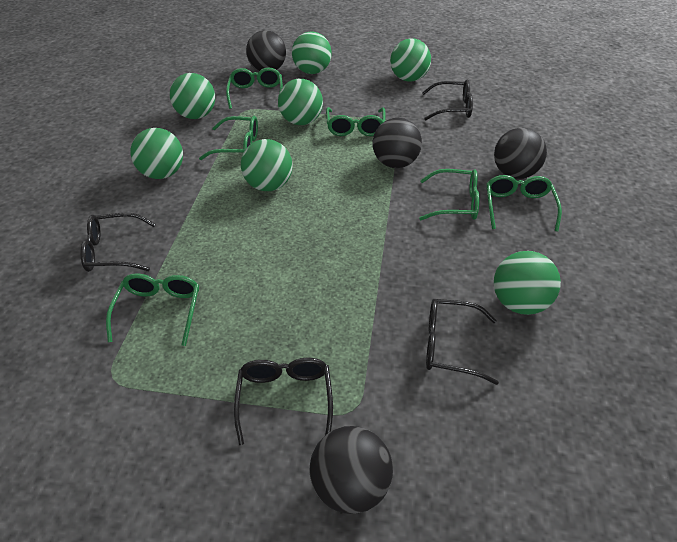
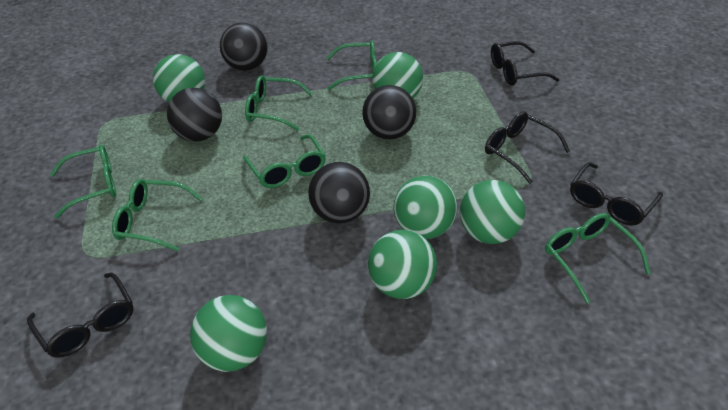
green ball: [130,128,183,179] [170,73,215,119] [241,139,293,191] [278,79,323,125] [292,31,332,74] [390,38,431,82] [494,251,561,315] = 7 -> [153,54,205,102] [190,295,267,372] [368,230,437,299] [372,52,423,98] [394,176,457,239] [460,180,525,244] = 6

